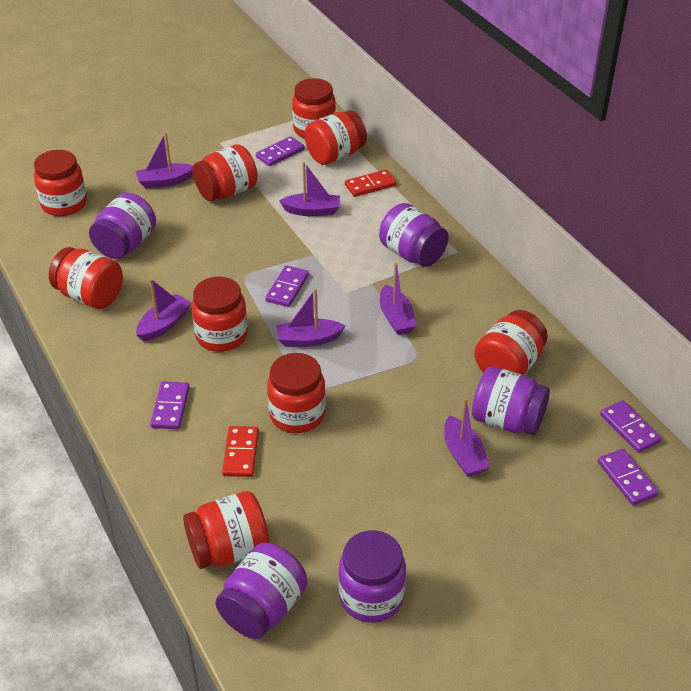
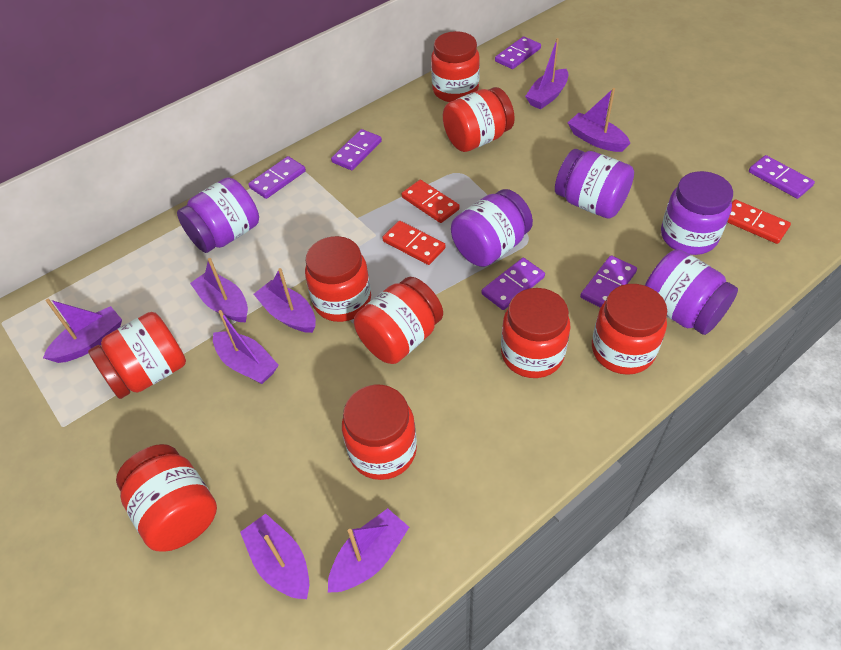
purple boat: [136,132,193,189] [136,279,191,342] [276,289,345,347] [279,162,340,216] [380,263,417,335] [444,398,490,477] = 6 -> [43,299,122,363] [190,258,248,322] [213,310,279,384] [240,514,309,599] [254,268,316,333] [328,508,409,593] [525,38,568,109] [568,88,630,152] = 8
purple domino: [150,381,190,429] [256,136,304,166] [265,265,309,307] [598,449,659,506] [600,400,662,453] = 5 -> [248,156,306,199] [331,129,382,170] [482,258,545,310] [495,36,541,69] [580,255,637,308] [749,155,815,199] = 6
red domino: [222,426,259,477] [345,170,397,197] = 2 -> [382,221,446,265] [402,180,460,223] [727,199,791,244] = 3

